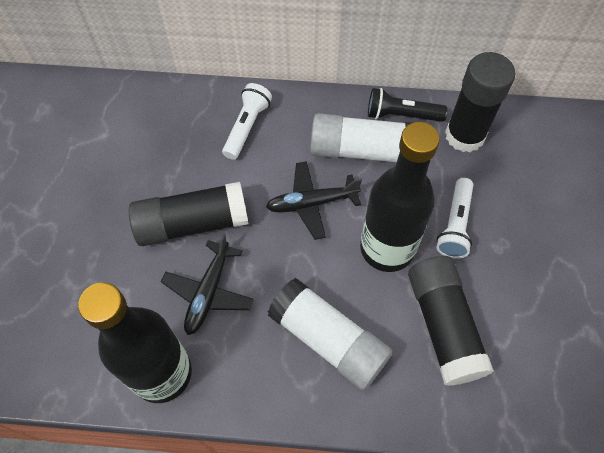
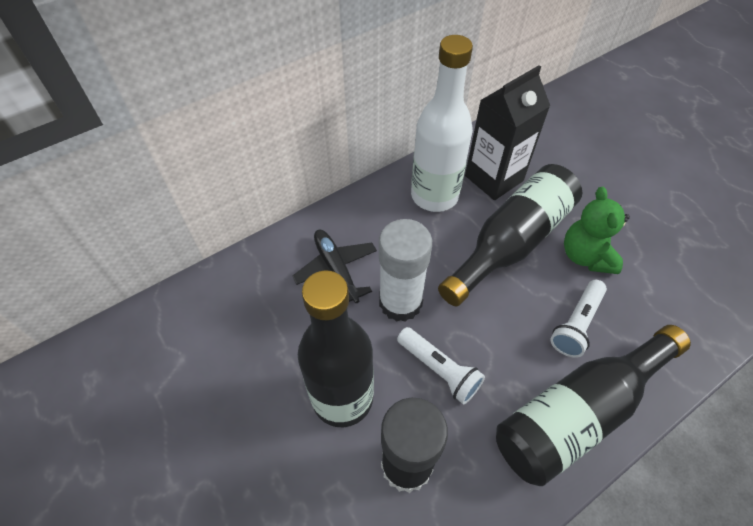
black bottle: [78,282,192,403] [360,122,440,272] = 2 -> [298,270,374,427] [438,164,582,306] [496,325,691,486] = 3
black carton: none = 0 -> [465,65,550,200] = 1
black flashlight: [368,88,448,122] = 1 -> none = 0
black glue stick: [129,182,248,246] [408,256,494,386] [445,52,515,152] = 3 -> [381,398,448,493] = 1
black plane: [161,233,254,335] [266,161,362,240] = 2 -> [292,230,377,303] = 1
green teddy bear: none = 0 -> [564,187,630,274] = 1
white bottle: none = 0 -> [411,35,473,212] = 1
white glue stick: [268,278,392,390] [310,113,411,162] = 2 -> [379,219,432,322] = 1

